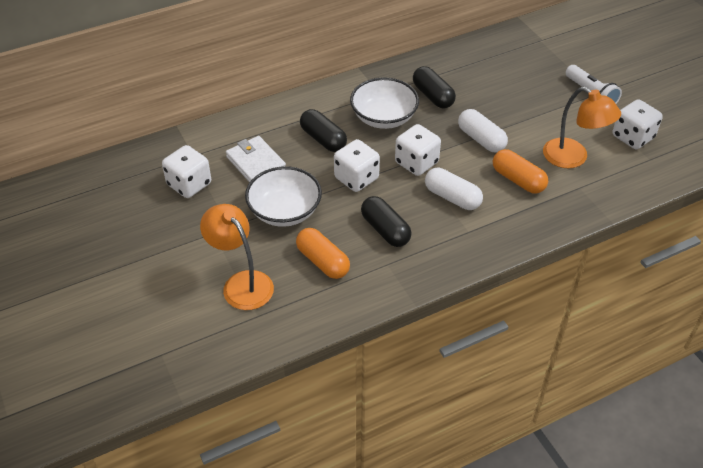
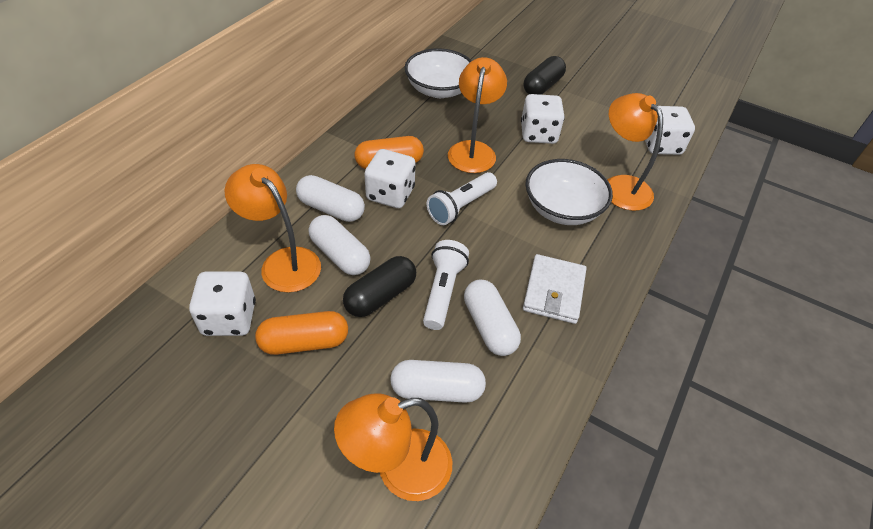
black capsule: [300,109,347,152] [361,196,412,247] [413,66,456,108] = 3 -> [343,256,416,317] [524,56,566,95] = 2
orange lamp: [200,204,274,310] [543,87,621,168] = 2 -> [225,164,321,293] [334,393,452,501] [448,57,507,173] [607,93,663,211] = 4
white capsule: [425,168,483,210] [458,109,508,152] = 2 -> [296,175,365,222] [308,215,371,275] [390,360,486,403] [464,279,521,356] = 4
white flashlight: [566,65,622,104] = 1 -> [423,240,469,330] [427,172,497,225] = 2

